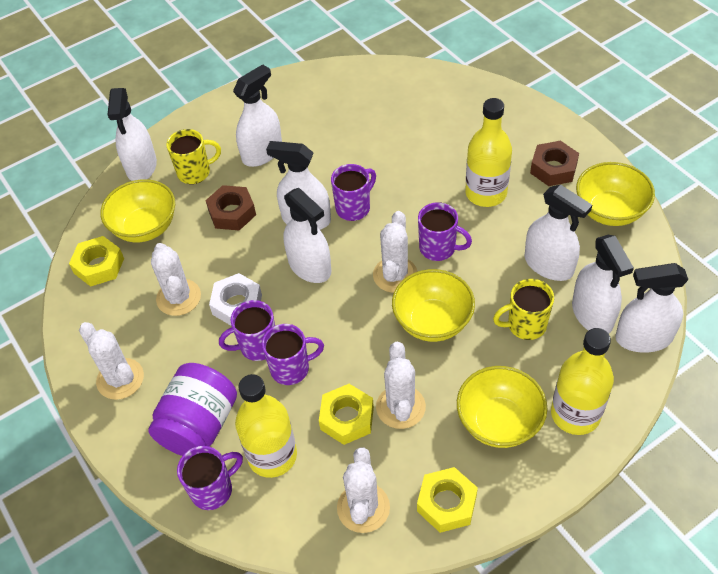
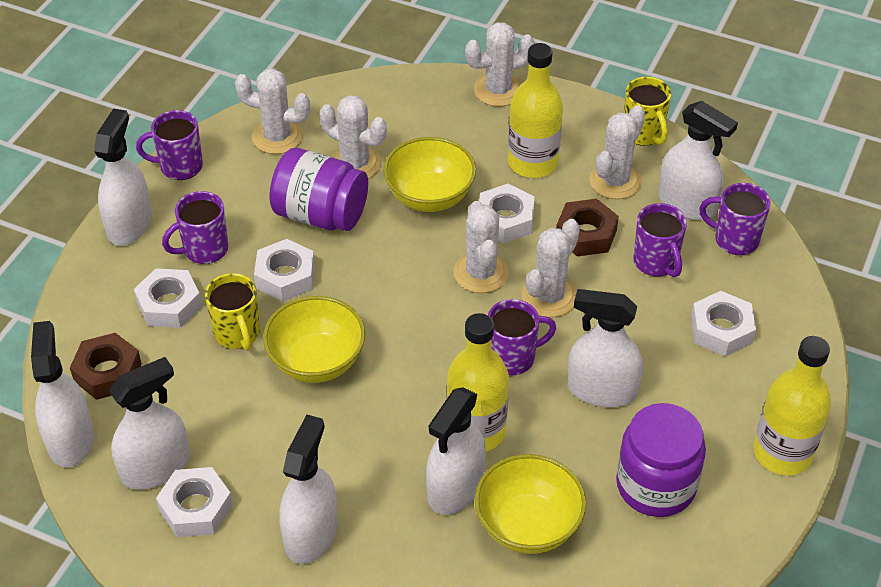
purple jar: [149,363,237,456] = 1 -> [269,148,368,231] [616,403,706,517] = 2
white cactus: [79,322,144,400] [151,243,201,316] [337,448,390,533] [373,211,418,293] [376,342,426,429] = 5 -> [235,69,310,154] [320,95,387,179] [454,201,509,293] [465,22,535,106] [521,219,580,317] [589,105,645,199] = 6
white nut: [209,273,262,326] = 1 -> [134,268,202,328] [156,467,233,537] [254,239,315,302] [479,184,534,243] [691,291,756,357] = 5
yellow bowl: [100,179,175,243] [392,269,475,342] [457,366,547,448] [576,162,655,226] = 4 -> [263,296,365,383] [383,137,476,212] [475,454,586,554] = 3
yellow nut: [69,236,124,287] [319,384,374,445] [417,467,478,533] = 3 -> none = 0

